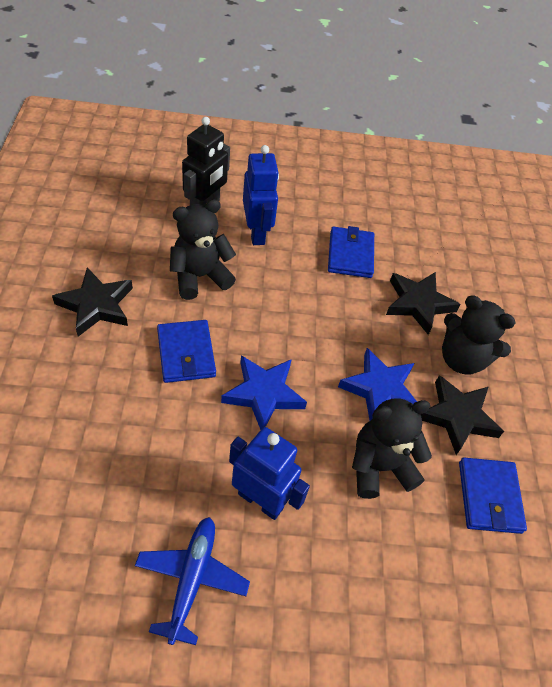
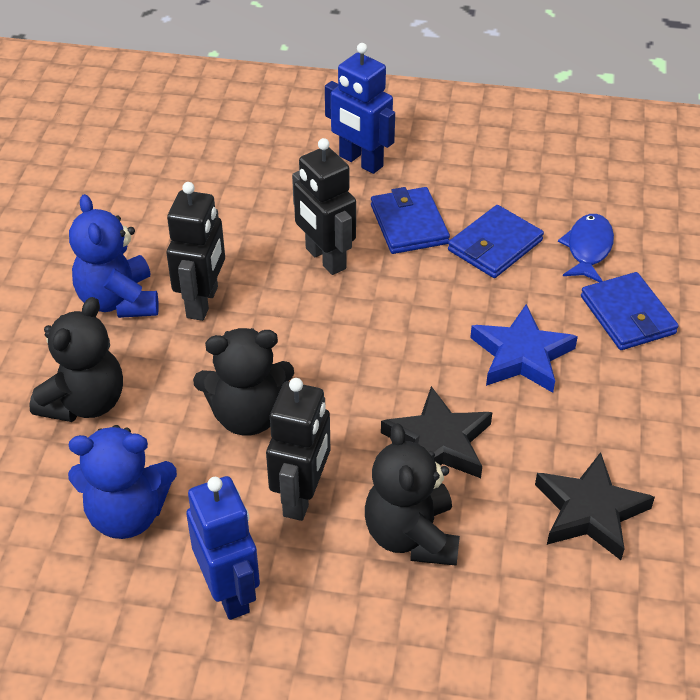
black robot: [182,117,230,206] = 1 -> [166,182,225,321] [266,378,330,521] [292,138,356,275] = 3
black star: [52,267,133,337] [386,272,461,335] [420,375,504,455] = 3 -> [381,386,493,478] [535,452,655,560] = 2
blue fish: none = 0 -> [558,214,614,282] = 1
blue plane: [135,517,250,645] = 1 -> none = 0
blue star: [221,355,307,430] [338,348,417,420] = 2 -> [470,304,578,393] = 1
blue teddy bear: none = 0 -> [68,425,177,539] [69,194,159,318] = 2

